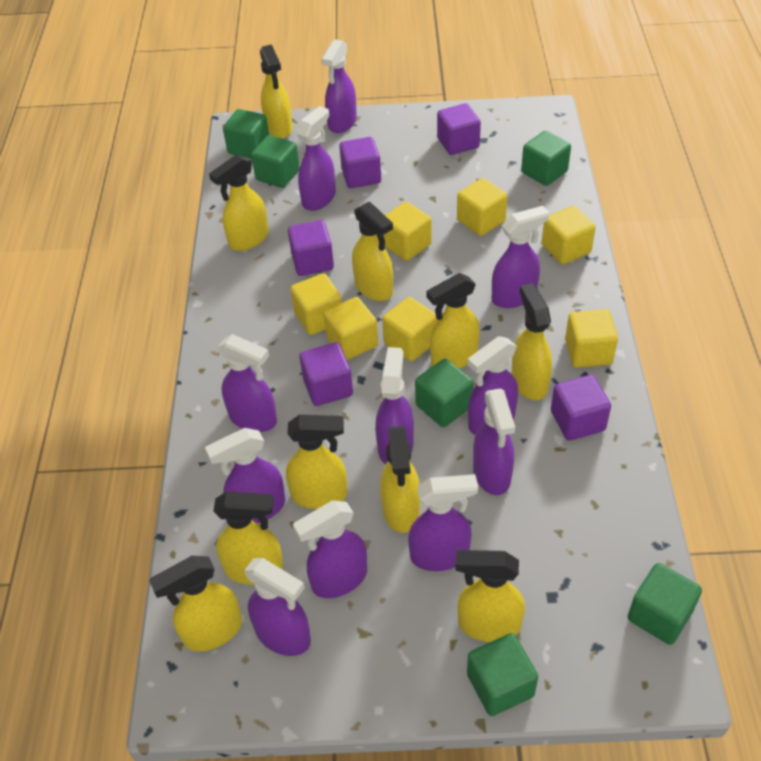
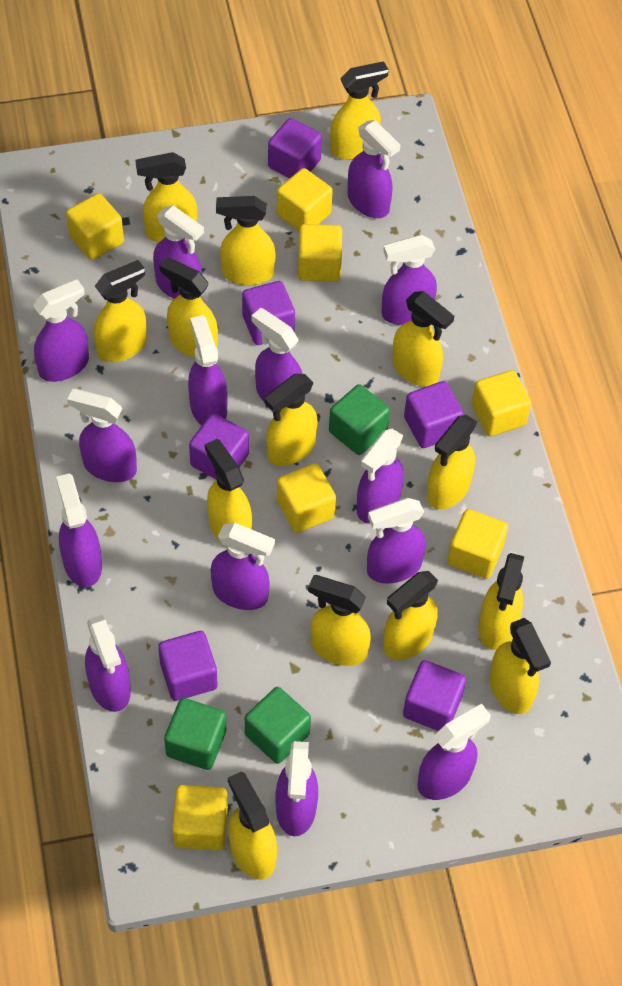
green cube: [223,109,269,159] [251,135,300,188] [415,359,474,427] [467,633,538,716] [521,131,571,186] [628,563,702,645] = 6 -> [164,698,226,770] [245,687,311,764] [329,384,390,455] = 3
purple cube: [288,220,334,276] [300,342,353,406] [339,137,381,188] [437,103,481,155] [551,375,611,441] = 5 -> [158,631,217,701] [189,413,249,480] [242,281,295,345] [268,118,322,178] [403,660,466,731] [404,381,463,448] = 6
purple spray bottle: [205,428,285,523] [218,334,277,432] [244,558,311,656] [293,501,367,598] [297,106,336,211] [322,39,357,133] [375,347,414,465] [408,474,478,571] [468,336,518,435] [473,389,515,495] [492,206,549,308] = 11 -> [33,279,89,382] [56,473,102,587] [67,389,137,482] [85,615,131,712] [153,205,204,299] [188,315,228,425] [211,522,275,610] [252,308,303,401] [276,741,318,836] [348,120,400,218] [357,429,404,524] [367,498,426,584] [382,235,437,325] [417,704,491,800] = 14
yellow spray bottle: [149,556,242,652] [209,155,269,251] [213,491,284,585] [260,44,293,138] [286,415,348,509] [352,201,393,301] [380,426,421,533] [427,273,480,369] [455,550,525,642] [511,283,552,400] = 10 -> [94,260,147,362] [135,152,197,243] [159,257,218,358] [205,439,252,542] [216,196,276,285] [228,771,277,880] [264,374,318,466] [308,575,371,666] [330,61,389,160] [383,571,438,660] [392,291,454,387] [427,415,477,509] [478,553,524,650] [489,618,551,714] = 14

